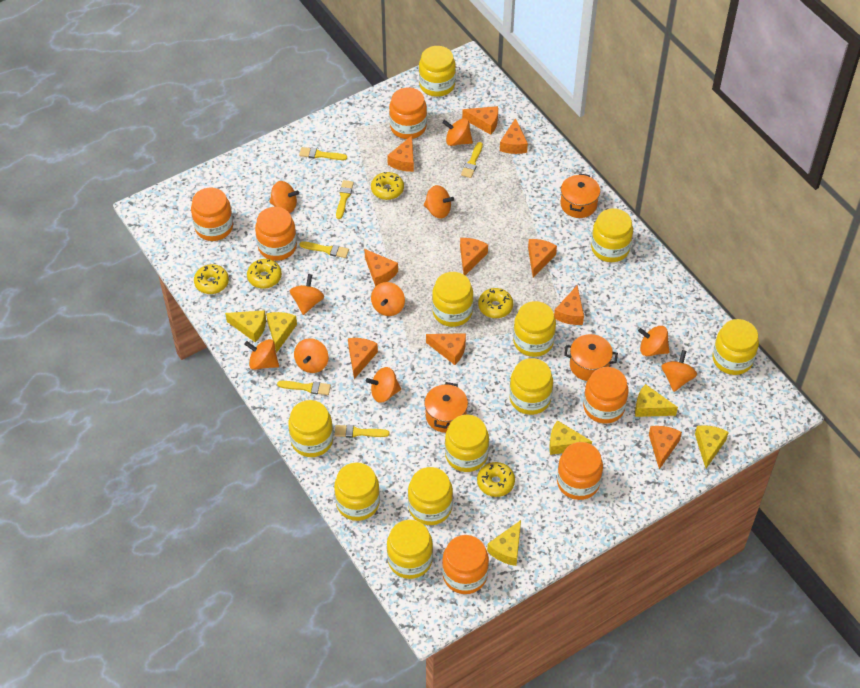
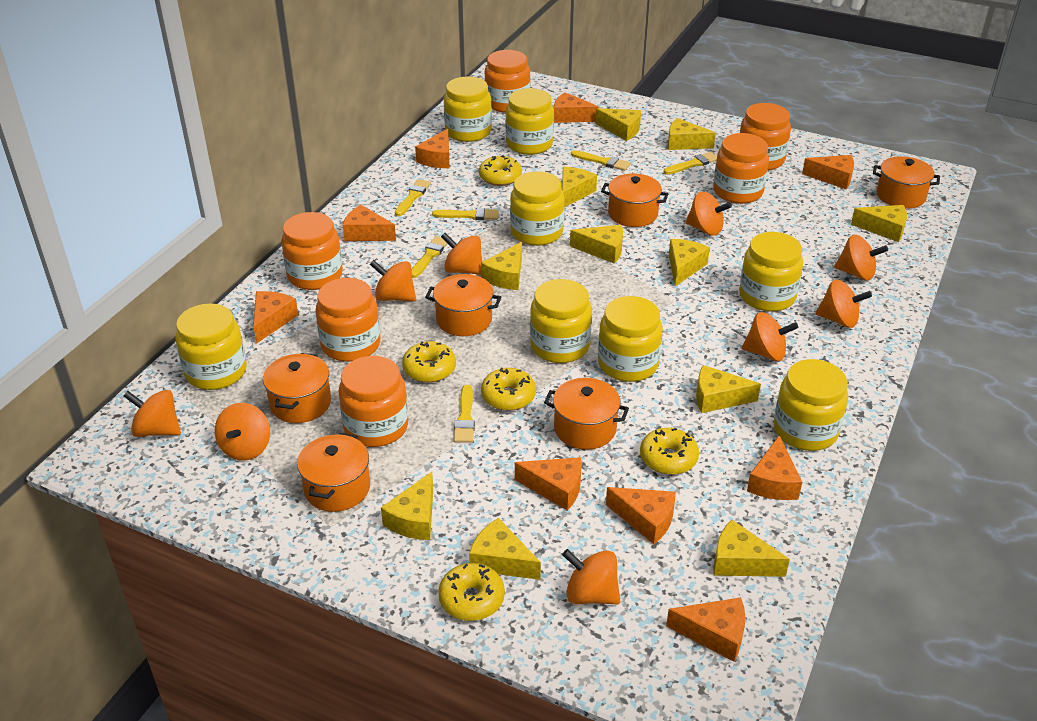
orange cheese: [348,338,378,379] [364,249,398,287] [387,136,414,172] [426,333,466,365] [460,238,488,275] [462,106,498,135] [500,118,528,154] [528,239,557,277] [554,286,584,325] [649,426,682,469] = 10 -> [253,291,298,343] [343,205,396,241] [415,129,450,168] [515,457,582,511] [554,92,599,123] [606,487,676,544] [666,597,745,662] [747,435,802,500] [802,155,854,189] = 9
orange pot: [424,382,468,433] [560,173,600,218] [564,334,618,381] = 3 -> [263,353,331,423] [297,433,370,512] [425,274,501,336] [544,378,629,450] [601,174,669,227] [873,156,940,209] = 6
orange spinning top: [244,339,279,370] [269,181,299,213] [290,274,324,315] [294,338,329,373] [366,367,401,403] [371,282,405,316] [424,185,454,219] [442,118,473,146] [638,326,670,356] [662,350,697,392] = 10 -> [124,390,181,437] [215,403,270,461] [370,260,416,302] [441,233,482,275] [562,549,620,605] [685,192,732,235] [741,312,798,361] [815,280,872,328] [834,235,888,280] = 9
yellow cheese: [225,310,266,342] [266,312,297,353] [487,520,521,566] [549,420,592,455] [635,384,678,417] [695,425,729,468] = 6 -> [381,472,433,540] [469,518,541,580] [481,242,522,290] [562,167,597,207] [570,225,623,264] [595,108,641,141] [668,118,716,150] [669,239,710,287] [696,365,761,413] [713,520,790,577] [851,205,907,242] = 11
yellow jar: [288,400,333,457] [334,462,380,521] [387,520,433,579] [408,467,453,525] [419,46,456,97] [432,272,473,327] [445,414,489,472] [509,358,553,415] [513,301,556,357] [591,208,633,262] [712,319,759,375] = 11 -> [176,303,247,390] [444,77,492,142] [505,88,554,155] [510,171,565,246] [530,279,592,363] [598,296,663,382] [739,232,803,312] [773,359,848,451] = 8

